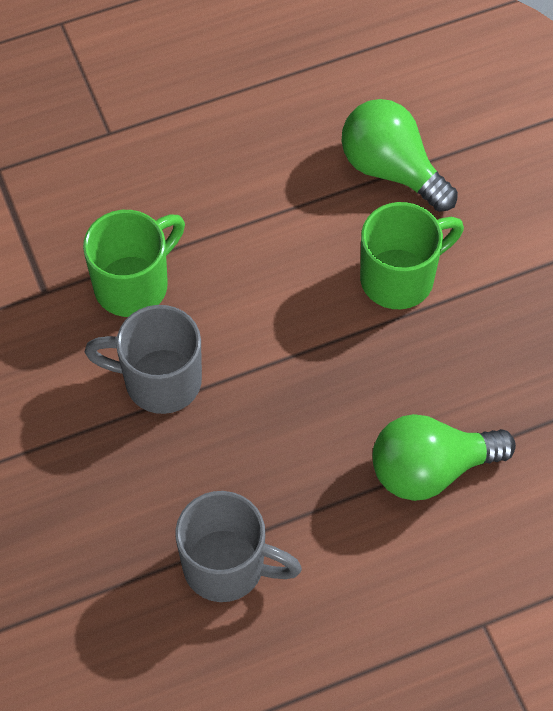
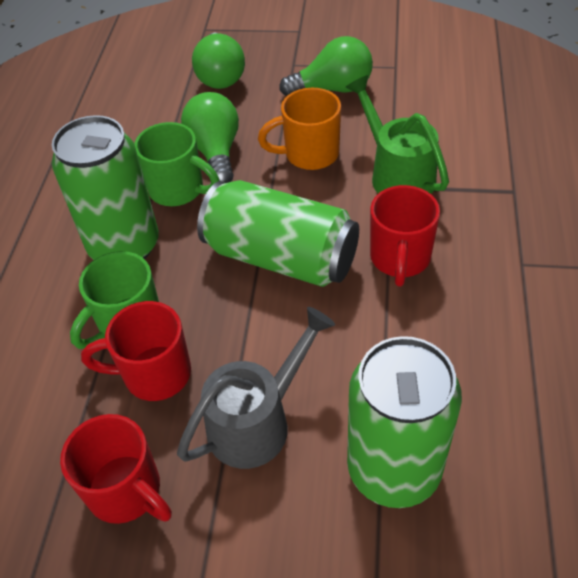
green can: none = 0 -> [52,115,159,260] [197,180,359,287] [347,336,462,508] = 3
green light bulb: [342,99,458,212] [373,414,516,501] = 2 -> [181,92,239,183] [192,33,245,89] [279,36,373,96] = 3
green watering can: none = 0 -> [346,75,449,194] = 1
grey mug: [85,305,202,414] [175,491,302,602] = 2 -> none = 0
grey watering can: none = 0 -> [177,307,335,469] = 1
orange mug: none = 0 -> [258,88,341,170] = 1
red mug: none = 0 -> [60,414,172,524] [81,301,191,401] [370,185,440,286] = 3

